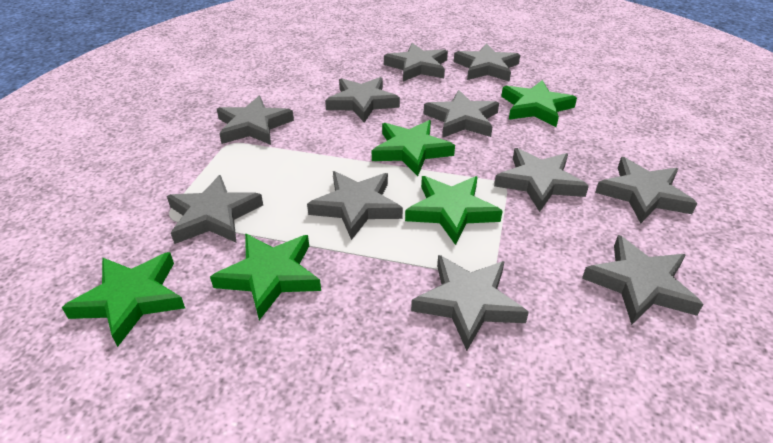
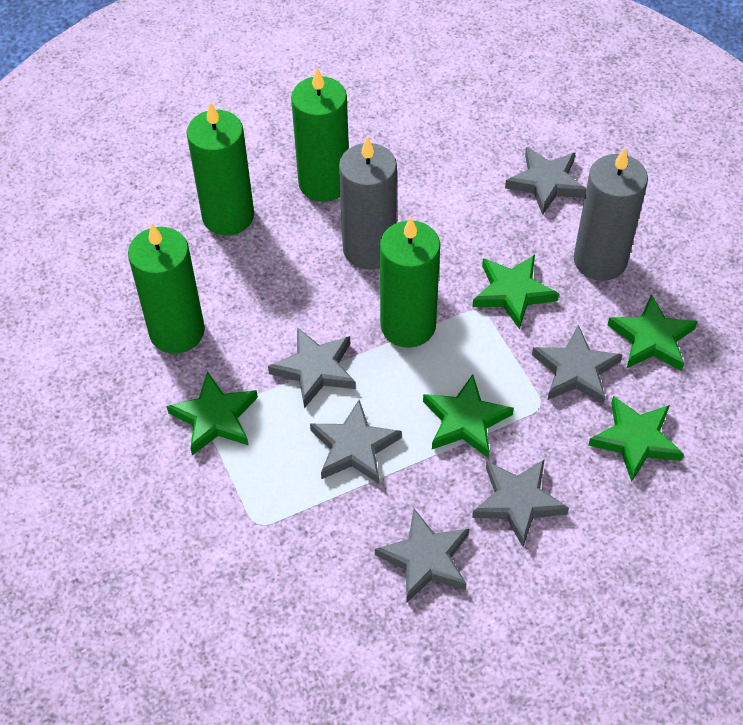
green candle: none = 0 -> [128,224,205,354] [186,102,254,235] [291,68,349,202] [380,217,440,348] = 4
grey candle: none = 0 -> [339,136,397,269] [574,148,648,281] = 2
grey star: [167,175,263,244] [217,96,294,145] [307,171,403,240] [325,77,400,123] [384,43,448,82] [411,255,529,351] [424,90,499,138] [454,43,520,82] [494,148,589,212] [582,235,703,325] [595,157,697,223] = 11 -> [268,327,356,408] [310,400,402,484] [375,509,469,603] [472,459,569,547] [505,147,586,215] [532,325,623,405] = 6

